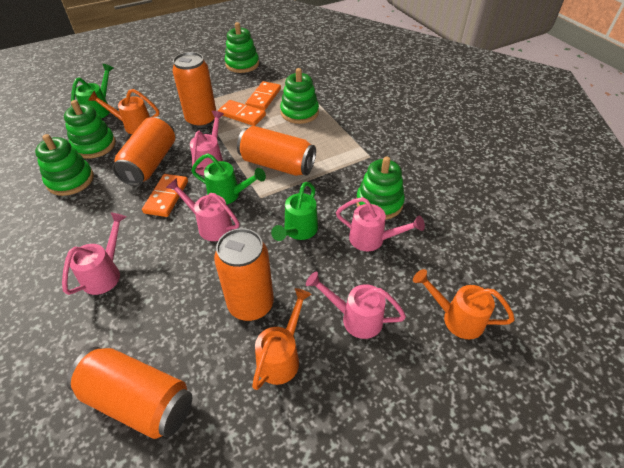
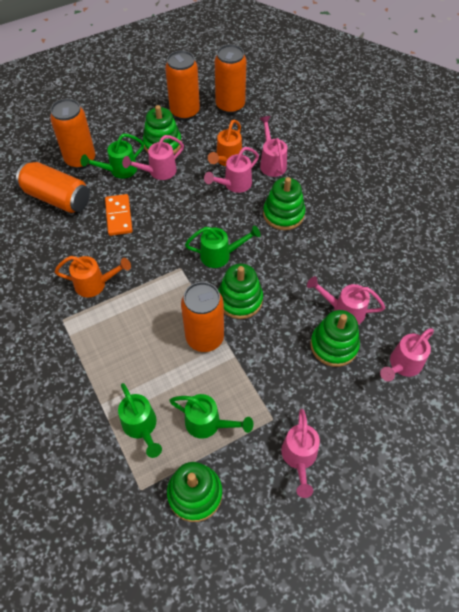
green watering can: [71,64,114,118] [191,153,266,205] [271,182,318,241] = 3 -> [81,134,144,178] [118,383,162,458] [169,394,254,439] [185,226,261,268] = 4
orange domino: [142,174,188,217] [218,100,266,126] [246,81,281,110] = 3 -> [105,194,133,236] = 1
orange watering can: [88,89,159,134] [252,288,312,390] [413,269,515,339] = 3 -> [55,256,131,297] [208,120,243,166] = 2
pink watering can: [62,212,127,295] [166,178,239,241] [190,111,224,175] [306,272,406,339] [336,197,425,251] = 5 -> [122,135,184,180] [204,147,259,193] [259,116,287,177] [281,409,320,498] [307,276,385,325] [380,328,434,381] = 6

